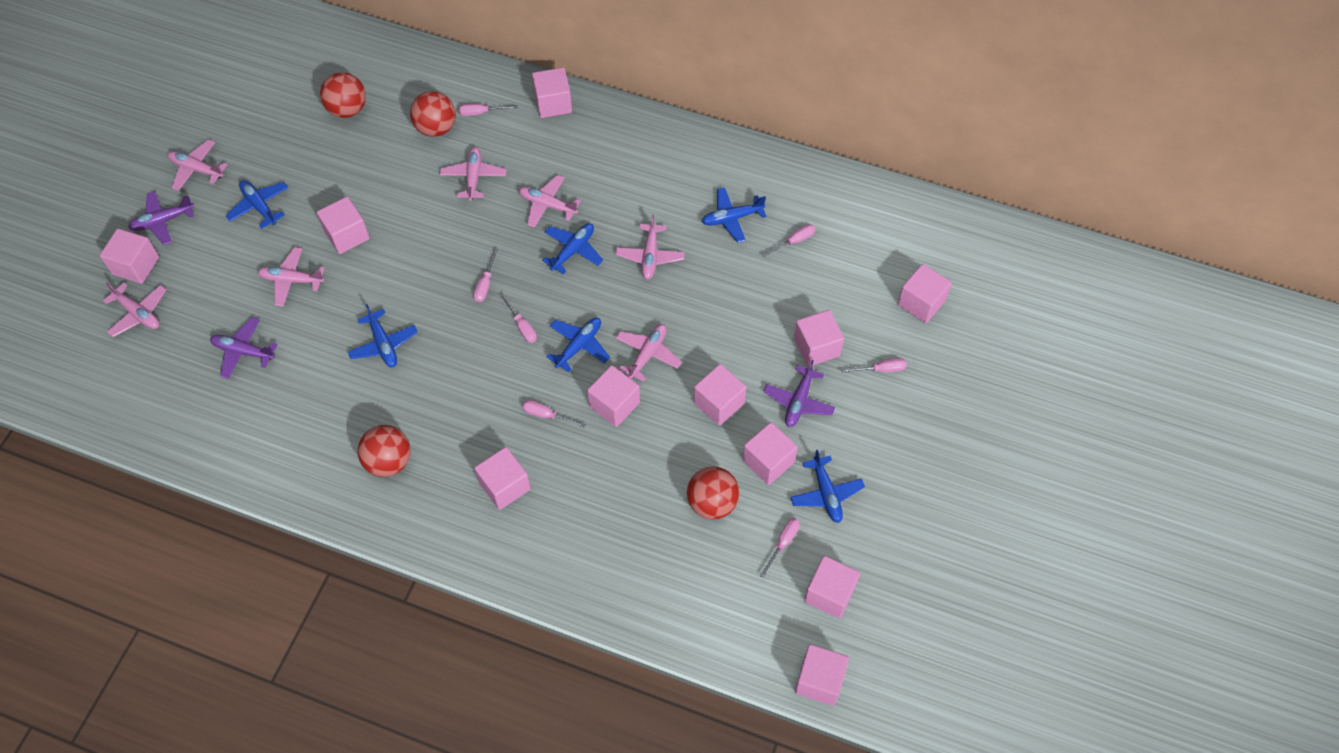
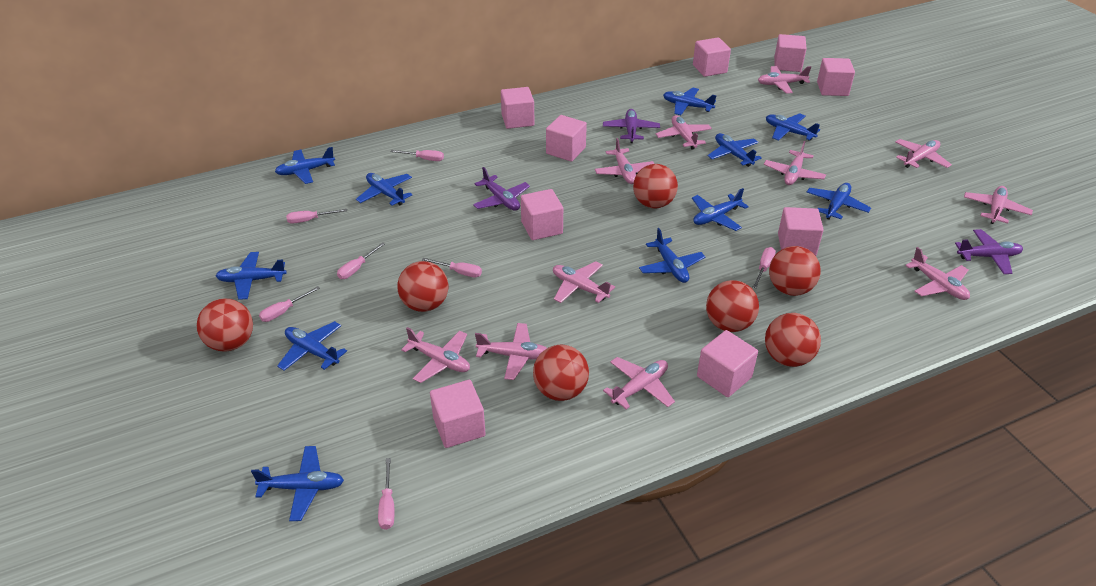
blue plane: [226,180,288,229] [348,304,417,367] [542,223,603,275] [547,318,610,372] [702,187,767,243] [790,450,865,523] = 6 -> [216,252,287,300] [251,446,344,521] [275,147,335,184] [277,321,347,371] [356,173,412,206] [639,228,705,283] [663,88,717,115] [692,188,749,231] [708,133,762,167] [766,113,820,141] [807,183,871,220] = 11
pink cube: [100,229,159,284] [317,197,370,254] [474,447,531,510] [532,67,572,118] [587,365,640,427] [694,364,746,426] [742,422,798,485] [794,310,844,367] [795,644,849,706] [804,556,860,619] [897,264,952,323] = 11 -> [430,380,486,448] [501,87,534,129] [521,189,563,240] [546,115,587,162] [693,38,731,77] [697,330,758,397] [774,34,807,72] [778,207,824,256] [817,58,855,96] = 9
pink plane: [103,282,166,337] [168,139,228,191] [258,247,325,306] [440,147,507,201] [519,175,581,228] [616,214,685,280] [616,324,682,382] = 7 -> [401,327,470,383] [475,323,547,380] [553,261,615,303] [595,138,654,184] [603,357,675,409] [656,115,712,150] [758,66,811,94] [764,141,826,185] [895,139,952,168] [905,247,970,300] [964,186,1033,224] = 11
red ball: [320,72,366,118] [358,425,411,477] [410,91,456,137] [687,466,740,520] = 4 -> [197,298,253,352] [397,261,448,312] [533,345,589,401] [633,164,678,208] [706,280,759,332] [765,313,821,367] [769,246,821,296] = 7

